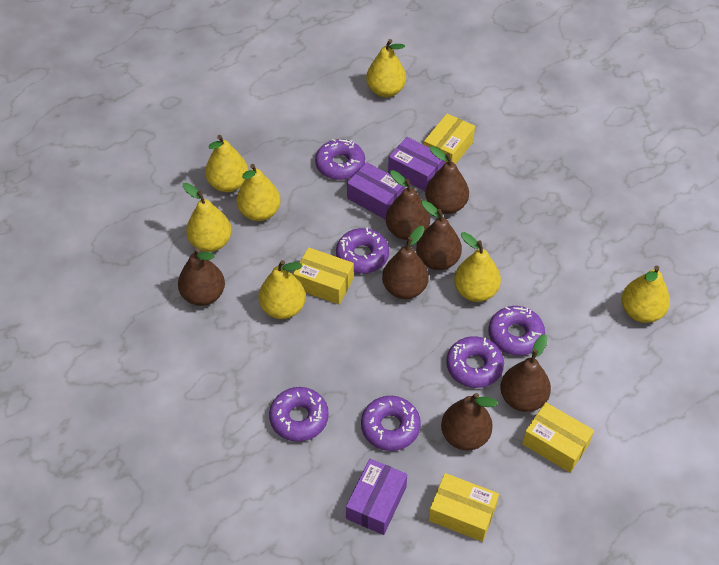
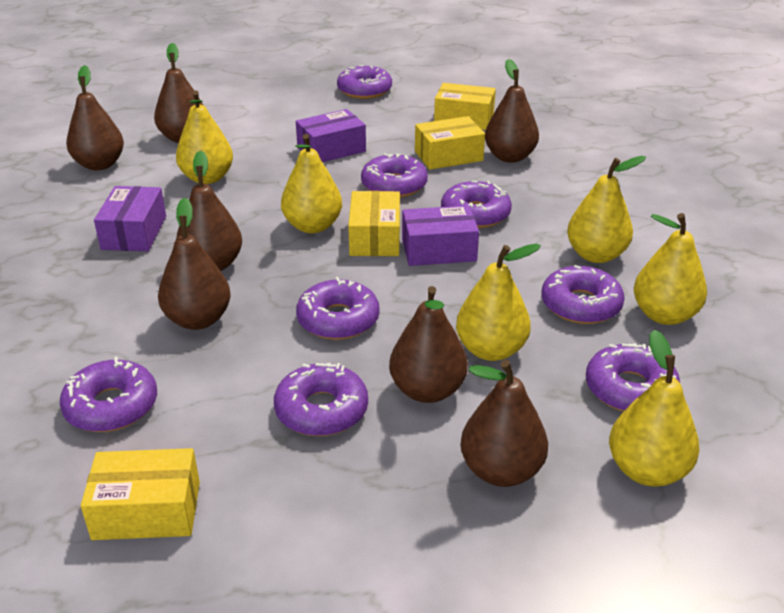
purple donut: [269,387,329,442] [315,139,365,180] [336,227,389,274] [361,396,421,451] [446,336,504,388] [488,306,545,356] = 6 -> [60,357,157,432] [274,363,368,436] [296,277,380,340] [337,65,392,99] [361,153,428,198] [441,180,512,228] [542,265,625,324] [586,343,680,412] = 8
yellow pear: [183,183,232,252] [205,135,248,192] [236,164,281,221] [259,260,306,319] [366,39,406,97] [454,232,501,302] [621,266,670,323] = 7 -> [176,90,233,184] [281,134,342,233] [456,244,541,361] [567,156,646,263] [609,330,700,487] [634,213,707,325] = 6

